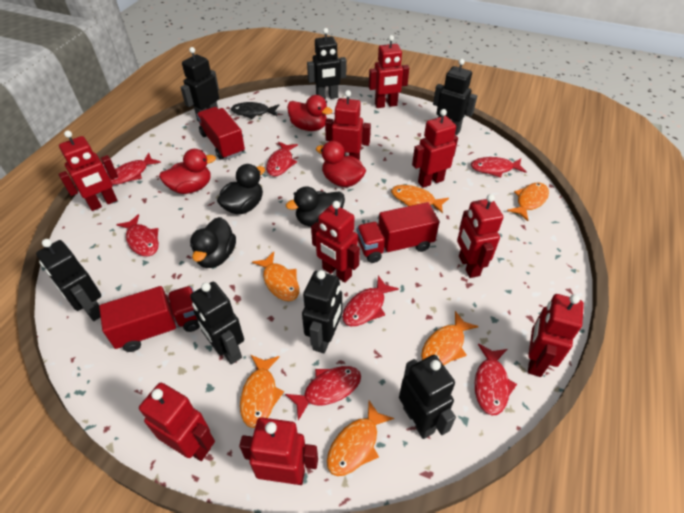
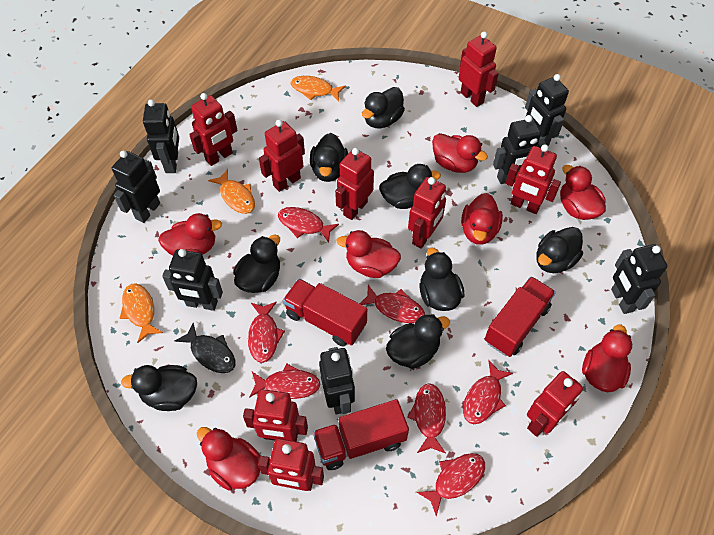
black duck: [190,217,236,268] [217,164,265,214] [286,186,345,227] = 3 -> [121,365,197,411] [233,235,280,293] [310,133,348,182] [362,87,405,128] [379,164,441,209] [386,314,450,369] [419,248,465,311] [536,227,583,273] = 8
orange fish: [240,355,284,428] [252,252,299,301] [327,400,394,476] [391,185,449,214] [421,311,479,365] [507,183,549,221] = 6 -> [119,283,163,343] [208,169,255,214] [291,76,346,101] = 3
red duck: [159,149,216,194] [287,95,332,131] [316,141,366,187] = 3 -> [158,213,222,256] [197,427,260,491] [336,230,401,278] [432,133,488,173] [461,193,503,245] [560,165,606,220] [582,324,632,392] = 7

